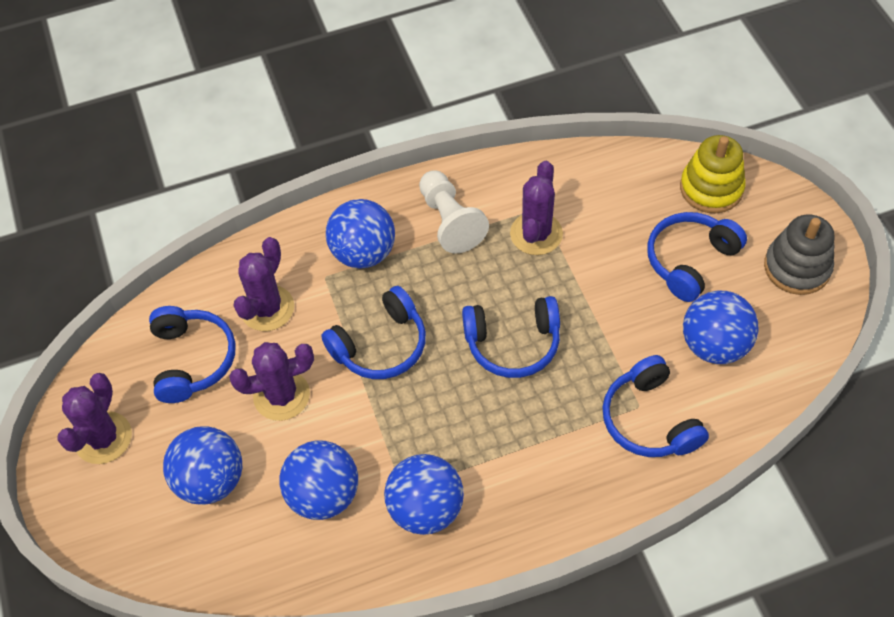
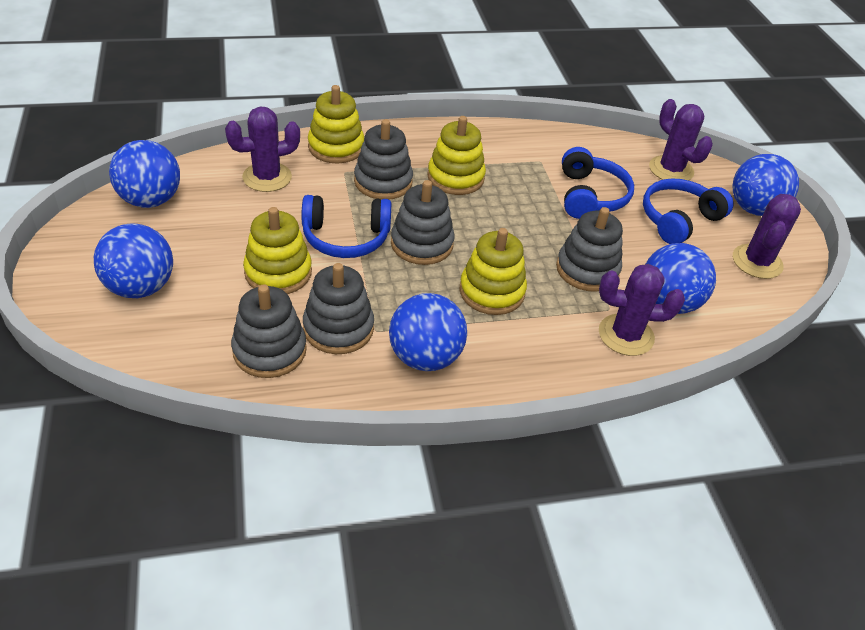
blue headphones: [149,306,236,403] [321,286,426,379] [462,296,560,378] [602,355,709,457] [647,212,747,302] = 5 -> [302,195,391,258] [562,147,634,219] [643,178,733,244] = 3
grey stacking toy: [764,215,835,295] = 1 -> [231,284,307,378] [303,263,374,354] [354,119,413,200] [391,180,454,265] [556,207,623,292] = 5
white pawn: [419,171,489,253] = 1 -> none = 0
yellow stacking toy: [680,135,746,213] = 1 -> [243,207,312,294] [308,85,364,163] [427,116,486,195] [460,228,527,315] = 4

